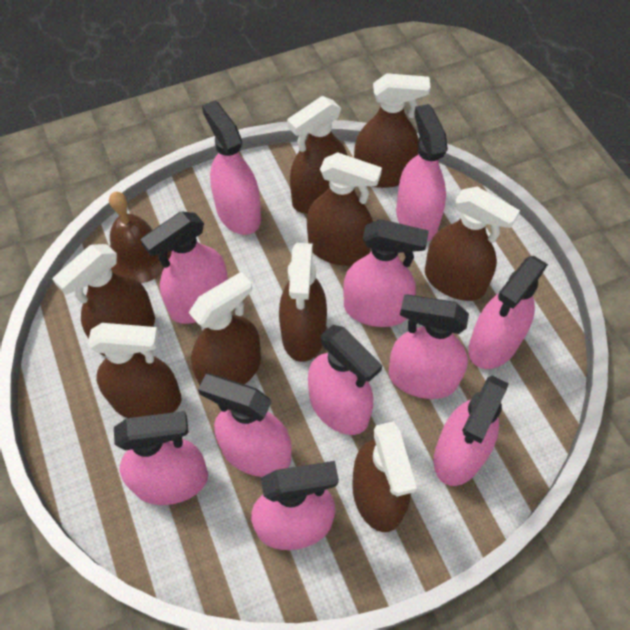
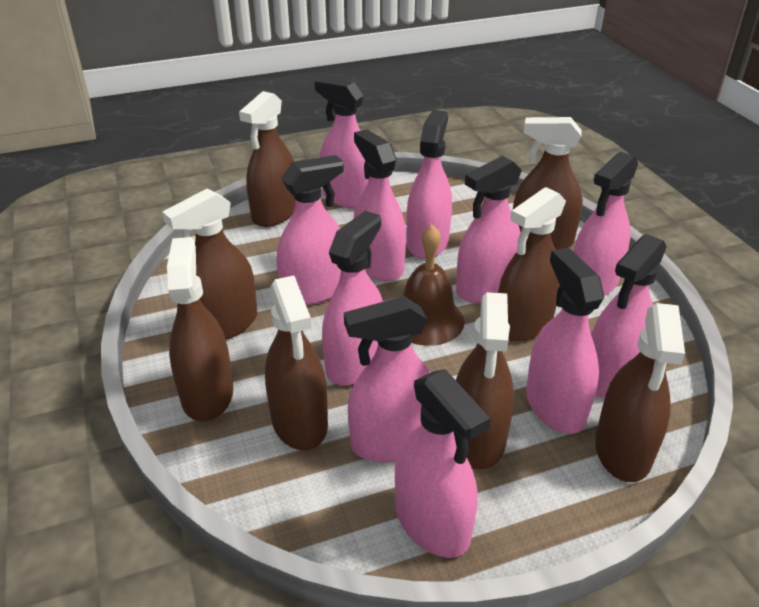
brown spray bottle: [53,244,155,356] [88,323,181,418] [189,272,261,386] [279,243,327,362] [287,96,347,214] [307,152,382,266] [352,421,417,532] [354,73,431,188] [425,187,520,301] = 9 -> [162,188,257,340] [167,237,233,422] [239,91,295,227] [265,275,328,450] [456,292,514,470] [498,187,566,342] [513,117,583,250] [595,303,685,482] = 8

